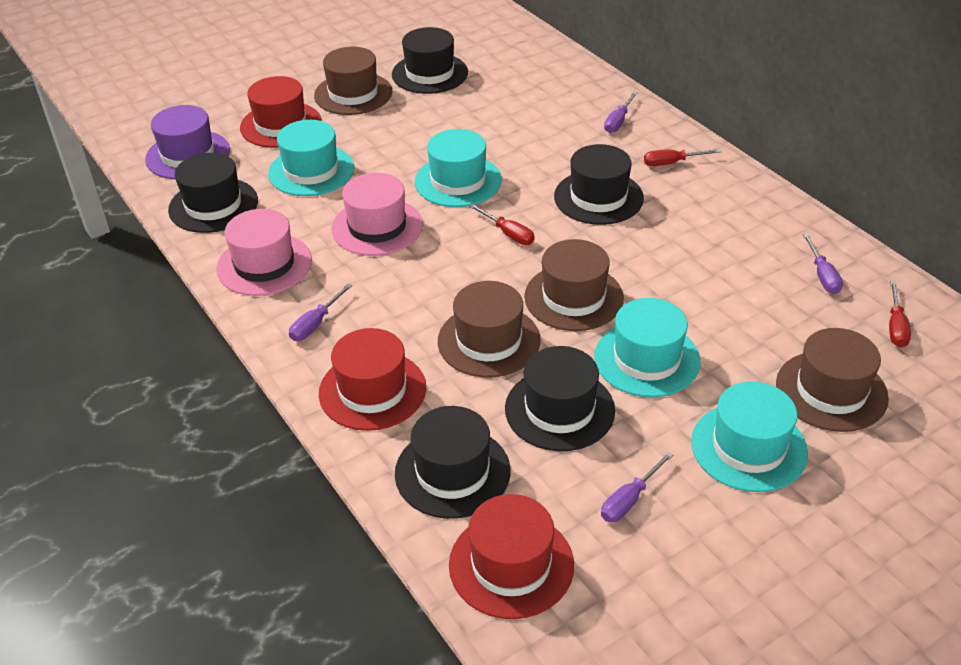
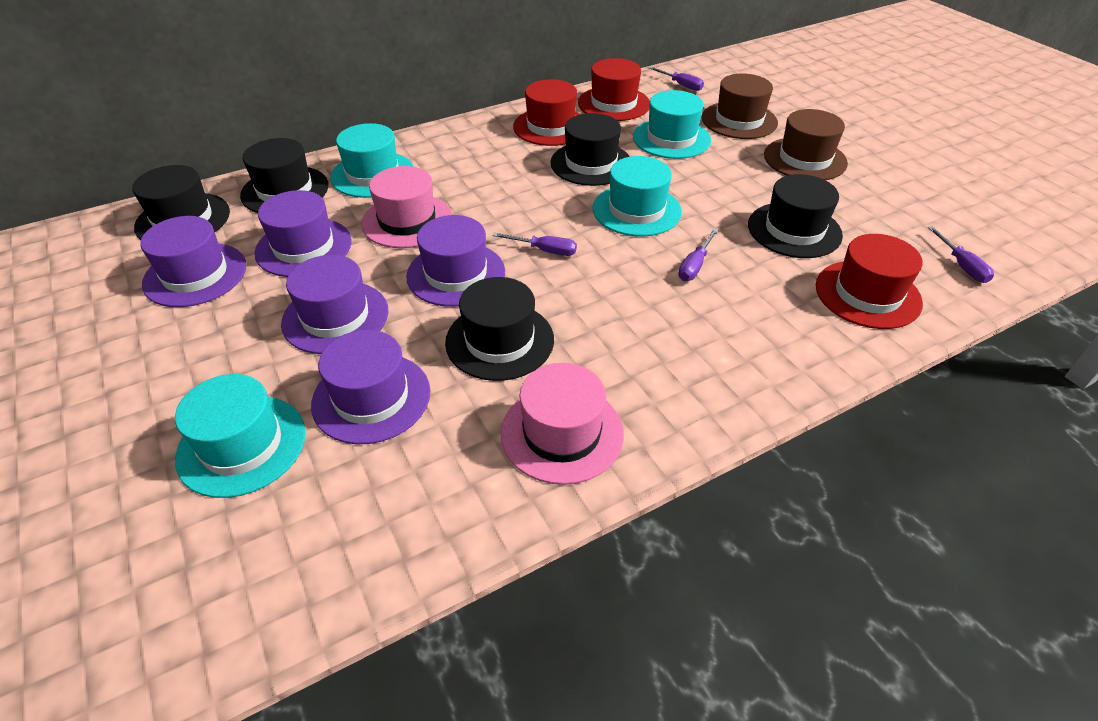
brown hat: [314,47,392,115] [438,281,541,378] [524,239,624,331] [776,328,889,432] = 4 -> [702,74,778,139] [764,109,848,180] = 2
purple hat: [145,105,230,179] = 1 -> [140,216,246,307] [254,190,352,277] [281,255,388,354] [311,330,430,444] [406,215,505,307] = 5
red screwdriver: [469,204,534,245] [644,149,721,166] [889,281,911,348] = 3 -> none = 0

